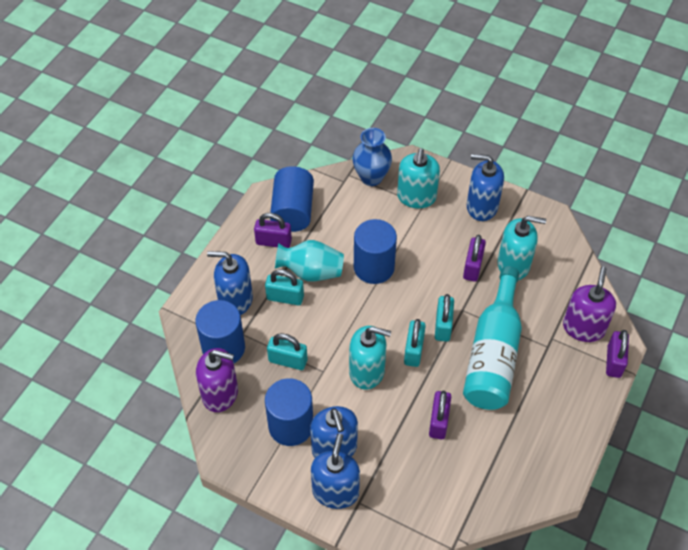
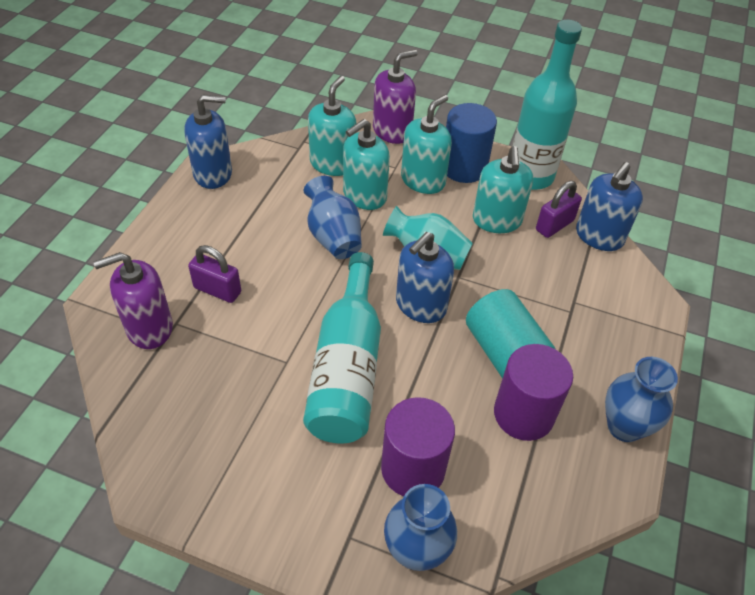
blue cylinder: [195,300,245,363] [265,378,313,446] [270,166,314,232] [354,219,397,284] = 4 -> [446,103,497,183] = 1
blue soap dispenser: [207,251,253,315] [310,406,358,458] [311,433,360,509] [467,154,504,221] = 4 -> [184,95,232,189] [396,232,454,323] [576,162,643,251] = 3
blue vase: [353,128,392,186] = 1 -> [304,176,362,259] [384,484,457,571] [605,357,678,442] = 3
purple cylinder: none = 0 -> [381,397,455,496] [494,344,573,441] = 2
purple padlock: [254,213,292,248] [429,391,451,439] [463,235,486,282] [606,330,629,378] = 4 -> [188,245,241,303] [536,181,582,238] = 2
turquoise bottle: [463,266,522,410] = 1 -> [303,252,381,443] [512,20,582,190] = 2
turquoise cylinder: none = 0 -> [466,289,555,379] = 1
turquoise padlock: [265,269,304,305] [267,333,307,370] [404,319,426,367] [435,294,454,342] = 4 -> none = 0
turquoise soap dispenser: [349,326,391,390] [397,148,440,208] [497,216,546,280] = 3 -> [308,76,357,176] [343,119,390,210] [401,95,452,194] [473,146,533,233] = 4

